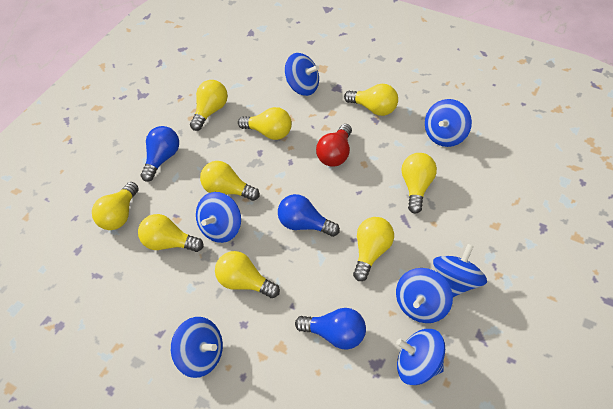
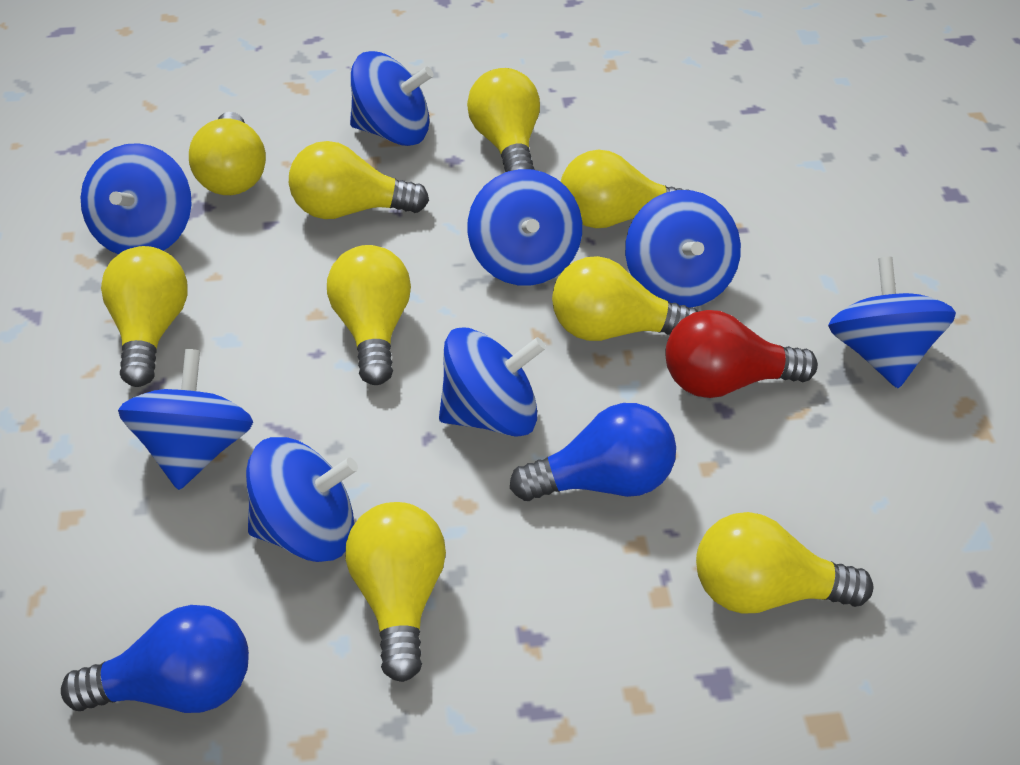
blue light bulb: [141,126,179,182] [278,194,340,237] [295,308,366,350] = 3 -> [61,605,249,713] [510,403,676,501] = 2
blue spinning top: [171,317,223,378] [196,192,241,243] [285,53,319,96] [396,268,453,323] [396,329,445,385] [425,99,472,147] [433,243,487,297] = 7 -> [81,143,192,254] [118,349,253,490] [246,437,358,562] [350,51,433,146] [439,327,546,437] [468,169,582,286] [625,190,741,308] [828,257,956,388] = 8

